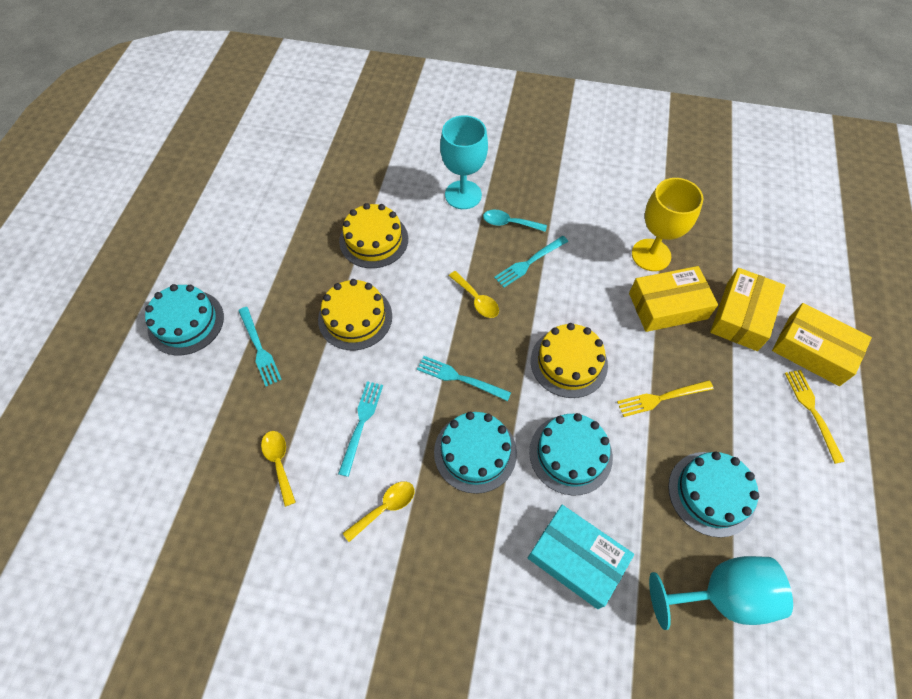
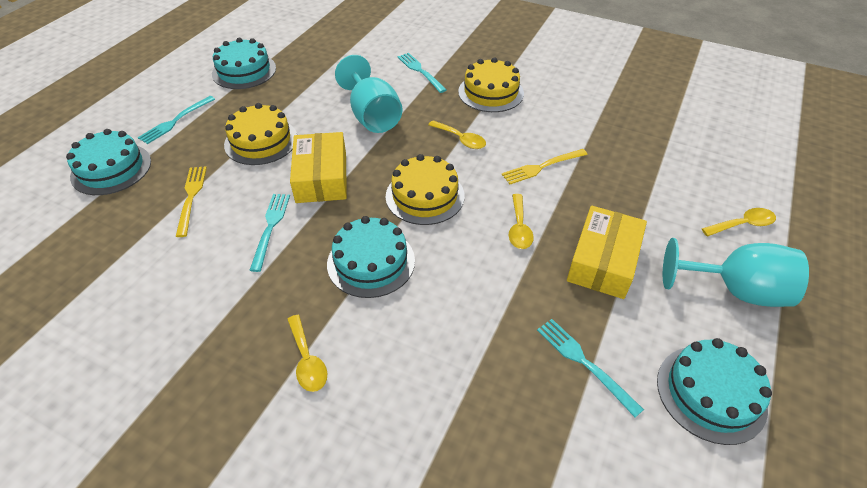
turquoise box: [528,505,634,609] = 1 -> none = 0
turquoise spoon: [483,210,547,232] = 1 -> none = 0
yellow box: [629,266,718,332] [710,268,786,351] [772,303,872,386] = 3 -> [290,132,347,203] [567,206,647,299] = 2
yellow goblet: [632,178,703,271] = 1 -> none = 0
yellow spoon: [261,431,296,507] [343,481,414,542] [449,271,499,318] = 3 -> [287,315,327,392] [428,120,486,149] [509,194,534,249] [702,208,776,236] = 4

